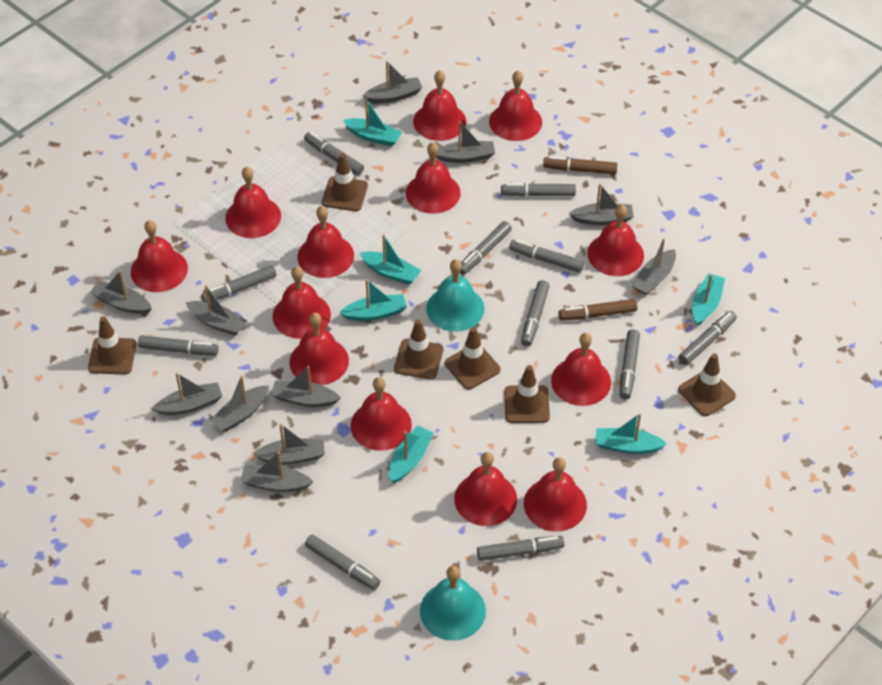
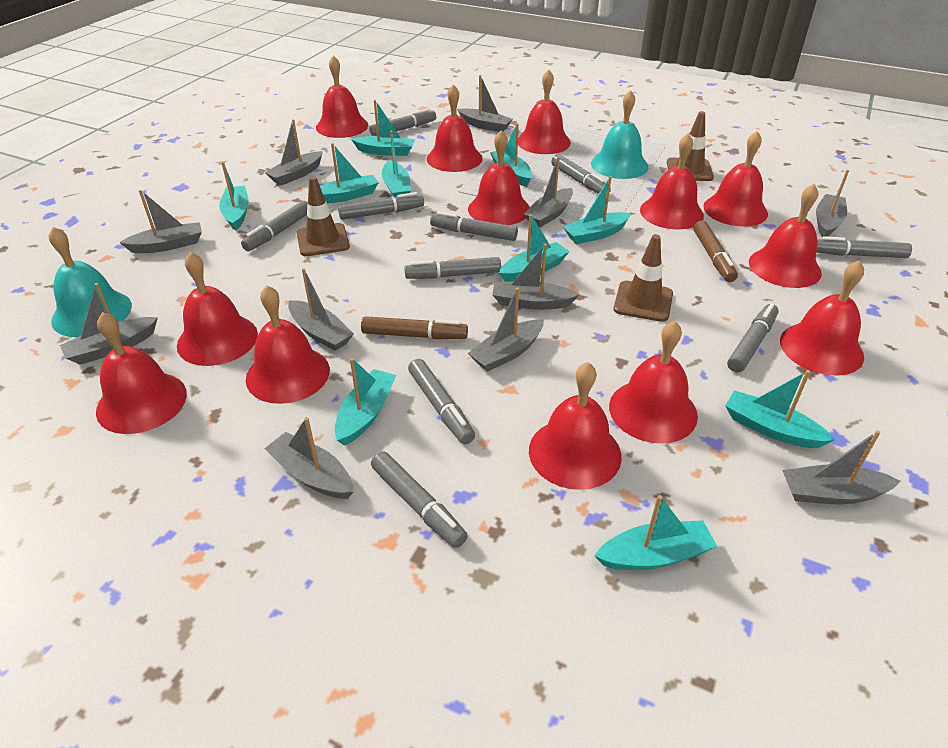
brown traffic cone: [88,316,136,375] [322,153,368,211] [394,319,443,379] [445,327,500,389] [504,365,550,423] [678,353,736,416] = 6 -> [297,176,350,256] [614,234,673,322] [667,111,714,181] = 3
grey marker: [138,335,219,355] [202,265,277,302] [304,132,364,175] [305,535,380,590] [460,221,512,275] [477,536,564,561] [501,183,576,197] [509,240,584,273] [521,280,550,347] [620,330,640,399] [679,311,737,365] = 11 -> [241,201,308,251] [338,192,424,220] [370,108,436,136] [371,451,468,548] [404,257,501,279] [408,359,475,444] [430,211,518,241] [551,154,611,194] [727,303,779,373] [817,236,912,258] = 10
turquoise boat: [339,279,407,321] [343,98,402,146] [360,235,421,285] [389,426,433,483] [595,413,667,454] [692,273,725,326] = 6 -> [219,162,249,231] [320,143,379,203] [335,358,396,446] [351,100,416,156] [382,131,411,198] [490,123,532,187] [499,214,570,282] [563,176,632,244] [594,495,717,570] [725,370,835,448] = 10

